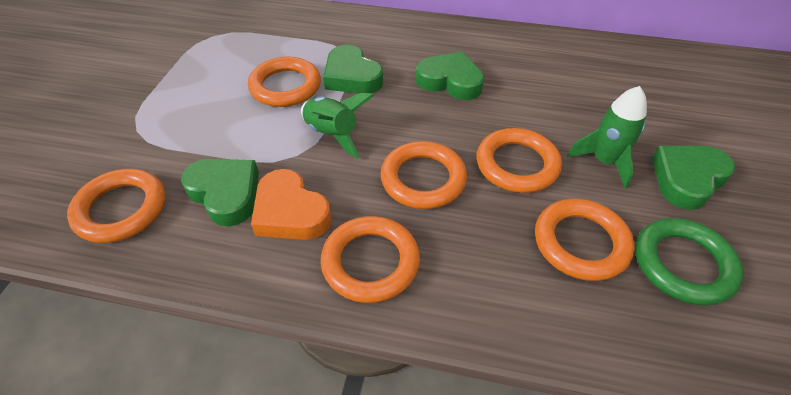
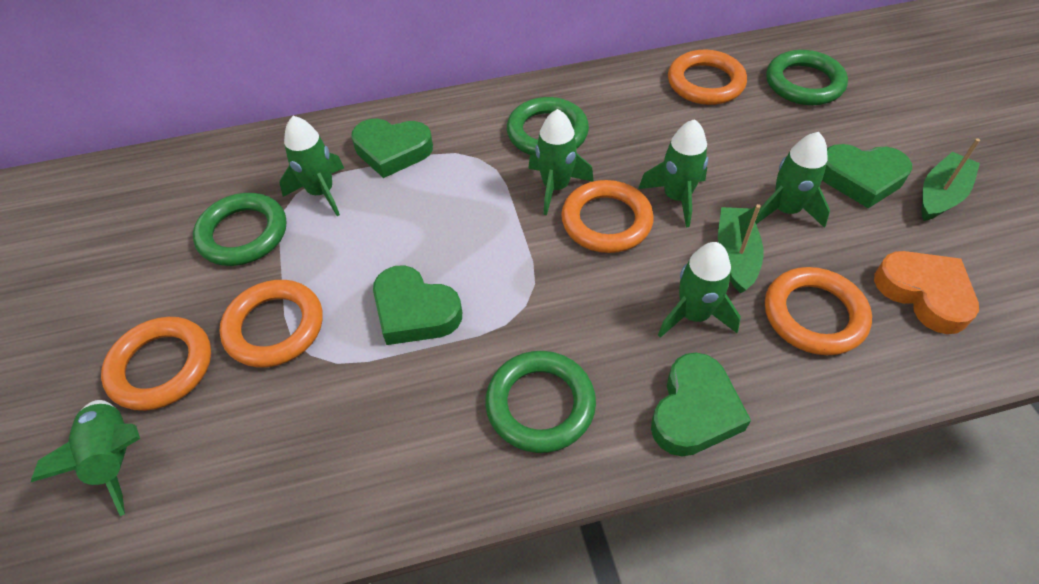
green boat: none = 0 -> [718,204,763,293] [921,138,980,221] = 2
green ring: [635,218,744,305] = 1 -> [193,193,286,266] [485,351,596,453] [507,97,589,155] [766,50,848,105] = 4
green rocket: [301,93,374,159] [567,86,647,188] = 2 -> [31,400,140,516] [279,116,344,216] [528,109,594,215] [638,119,708,227] [658,242,741,338] [755,132,830,228] = 6
orange ring: [67,169,165,243] [248,57,321,107] [320,216,420,303] [380,141,467,209] [477,128,562,193] [535,199,635,281] = 6 -> [101,317,211,411] [219,280,323,367] [561,180,654,253] [668,50,747,105] [765,267,872,355] = 5

